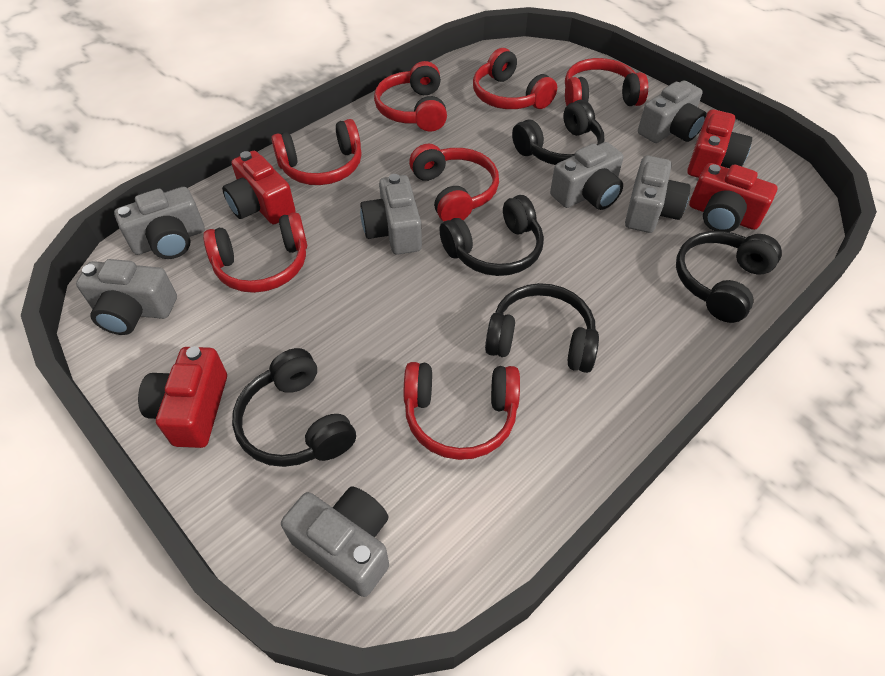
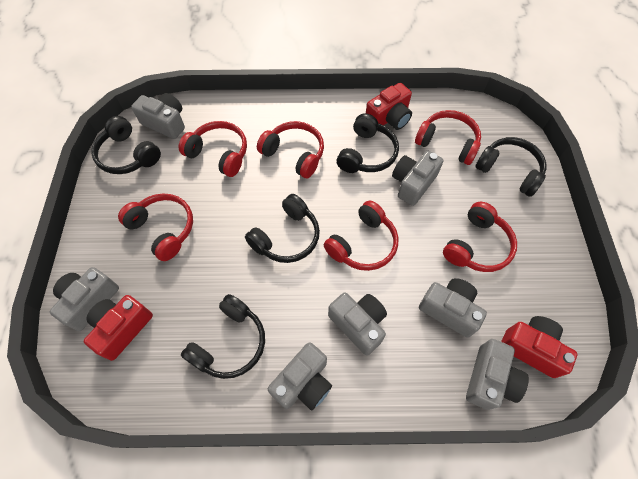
red camera: [138,346,227,448] [222,151,296,224] [687,109,752,178] [689,163,777,232] = 4 -> [84,295,153,361] [366,83,412,130] [501,316,577,378] = 3
red headphones: [203,212,307,293] [271,119,362,185] [374,61,447,132] [404,362,520,460] [409,144,499,222] [473,48,557,109] [565,58,648,106] = 7 -> [118,194,193,261] [179,121,247,177] [257,121,324,178] [324,201,398,271] [415,110,481,165] [443,202,517,272] = 6

